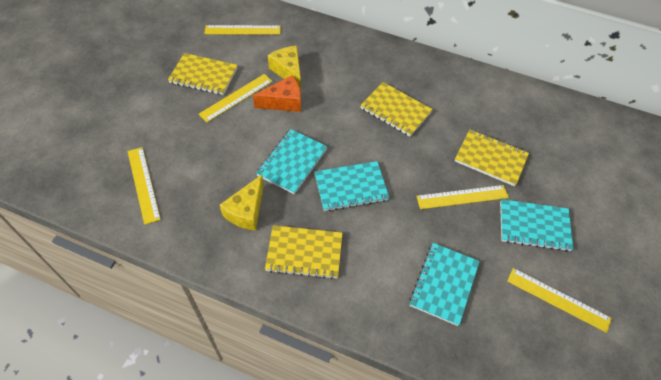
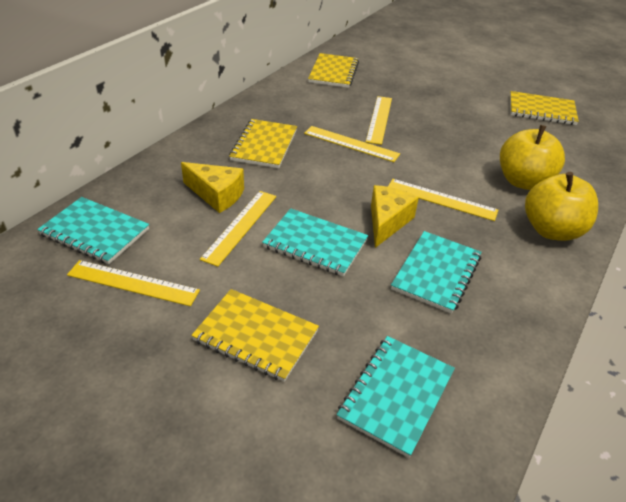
orange cheese: [253,76,301,112] = 1 -> none = 0
yellow apple: none = 0 -> [500,125,565,190] [525,172,598,241] = 2

